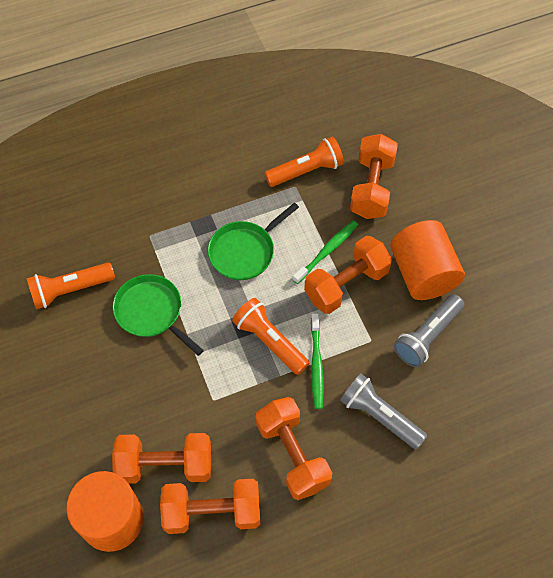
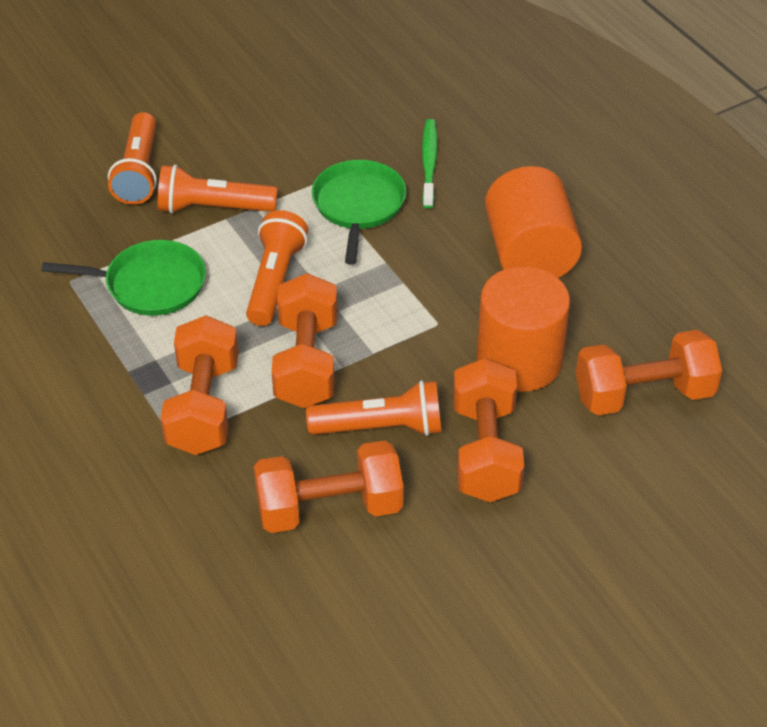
green toothbrush: [292,220,358,284] [311,313,324,409] = 2 -> [422,119,438,208] = 1
grey flashlight: [340,374,427,450] [394,294,464,367] = 2 -> none = 0
orange flashlight: [27,263,115,309] [232,298,310,375] [264,137,344,187] = 3 -> [108,112,157,205] [158,164,278,214] [246,210,308,326] [306,380,442,436] = 4

